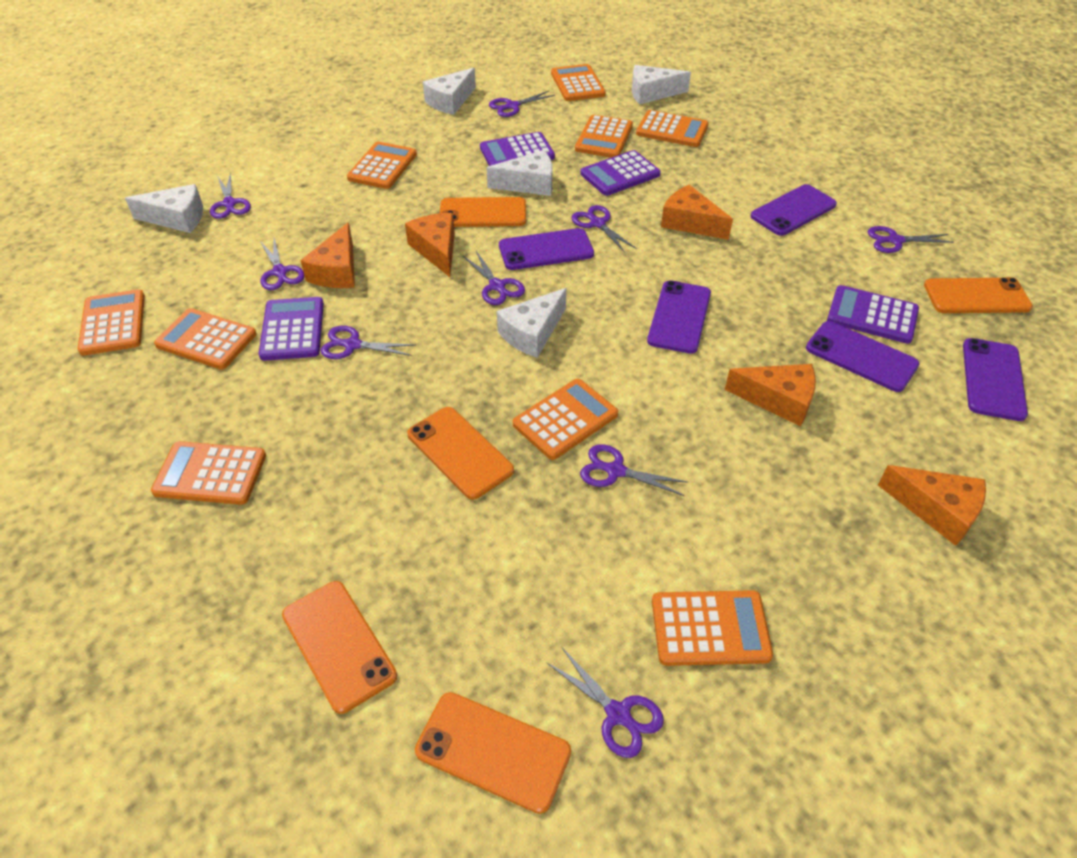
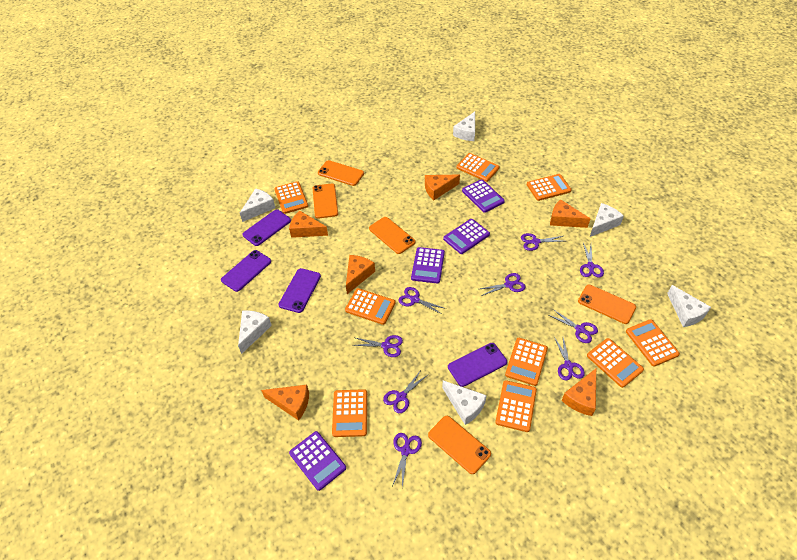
orange cheese: [300,222,355,288] [405,213,455,277] [661,185,733,240] [725,364,816,427] [878,465,986,546] = 5 -> [261,385,309,421] [289,210,328,238] [346,255,375,294] [425,175,460,200] [550,199,590,228] [561,369,596,416] = 6
purple phone: [499,228,594,270] [647,280,711,354] [751,184,837,236] [806,321,920,392] [963,338,1028,421] = 5 -> [221,250,271,292] [242,209,291,246] [279,268,321,313] [448,343,507,387] = 4
white cheese: [125,184,203,233] [423,68,476,115] [487,150,552,196] [497,288,567,358] [632,65,691,105] = 5 -> [238,310,272,354] [240,188,275,222] [442,380,487,425] [453,112,475,141] [590,203,624,237] [667,285,711,327] = 6

